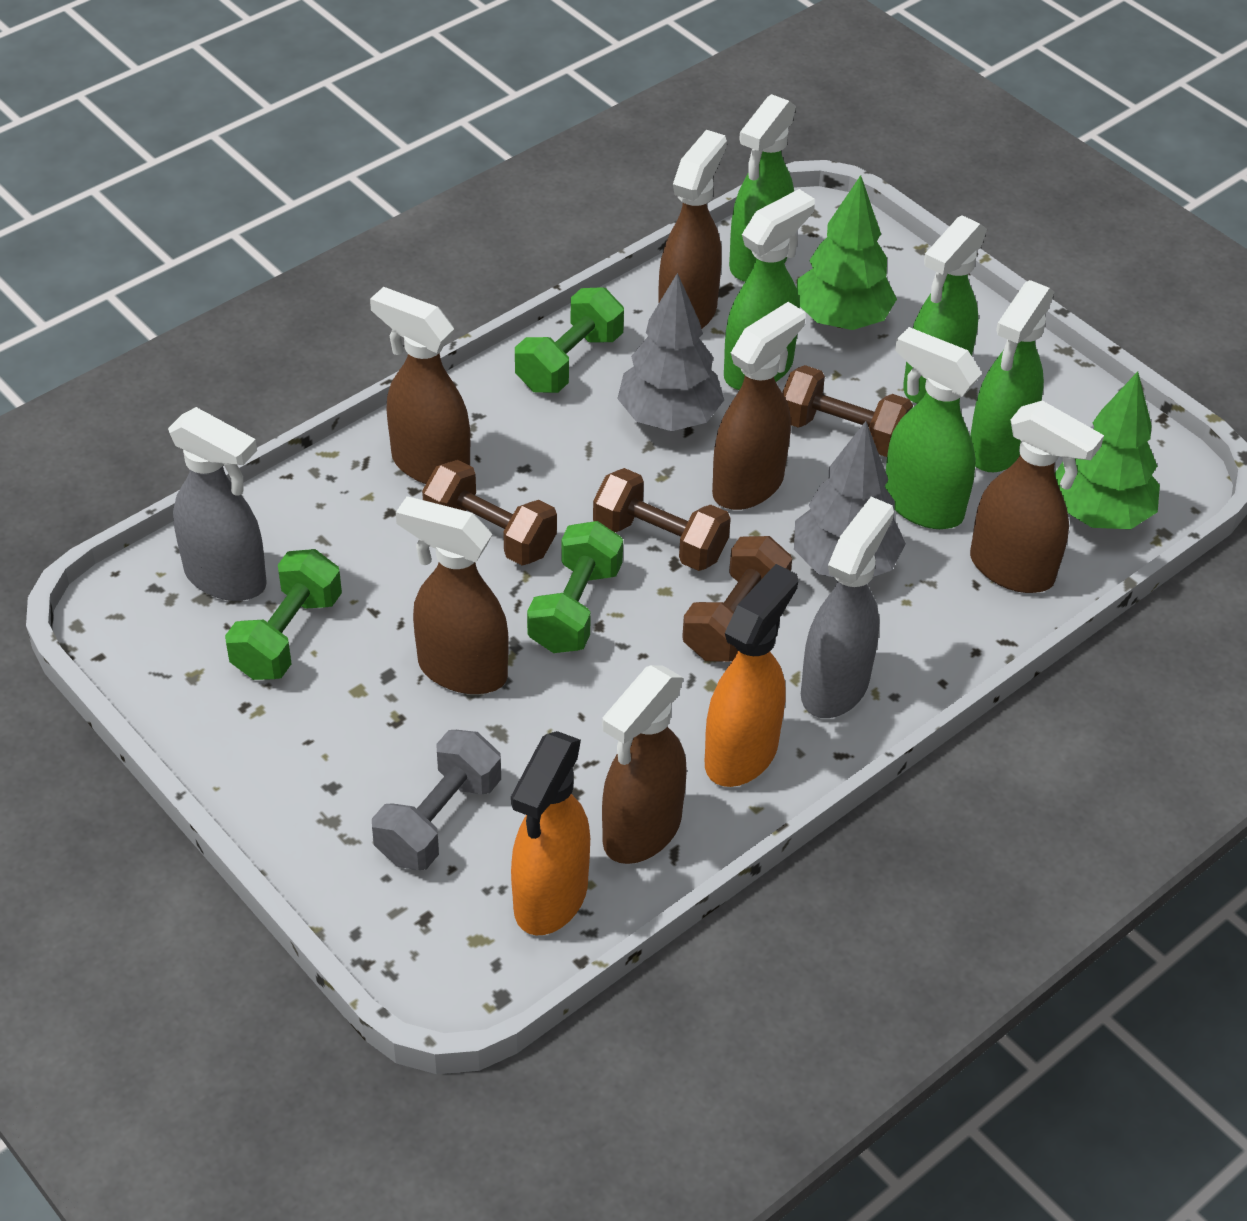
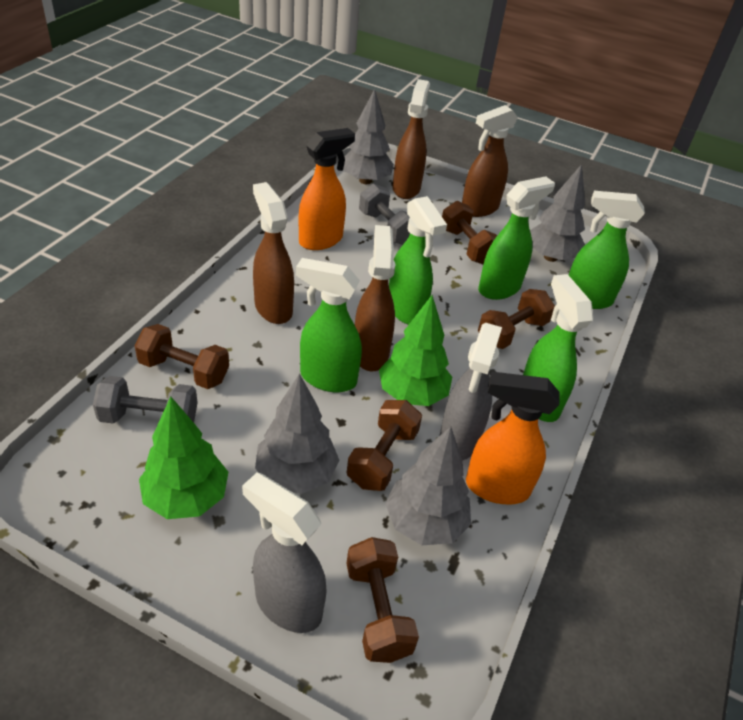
brown dumbbell: [422,460,557,566] [593,468,731,571] [682,536,792,662] [782,365,913,457] = 4 -> [134,324,229,389] [346,537,419,663] [347,400,422,491] [442,201,497,264] [478,289,555,349] = 5
brown spray bottle: [370,287,470,484] [396,496,509,694] [602,665,687,864] [658,130,727,329] [712,302,805,510] [970,401,1104,593] = 6 -> [253,182,294,324] [355,225,396,371] [392,79,430,199] [462,105,518,217] = 4
green dumbbell: [225,549,342,680] [515,287,624,393] [527,521,623,653] = 3 -> none = 0
grey dumbbell: [372,730,501,870] = 1 -> [93,376,198,424] [359,184,410,245] = 2
grey tree: [617,273,724,431] [794,421,906,577] = 2 -> [255,374,339,494] [343,89,394,184] [385,426,471,545] [530,164,585,262] = 4

